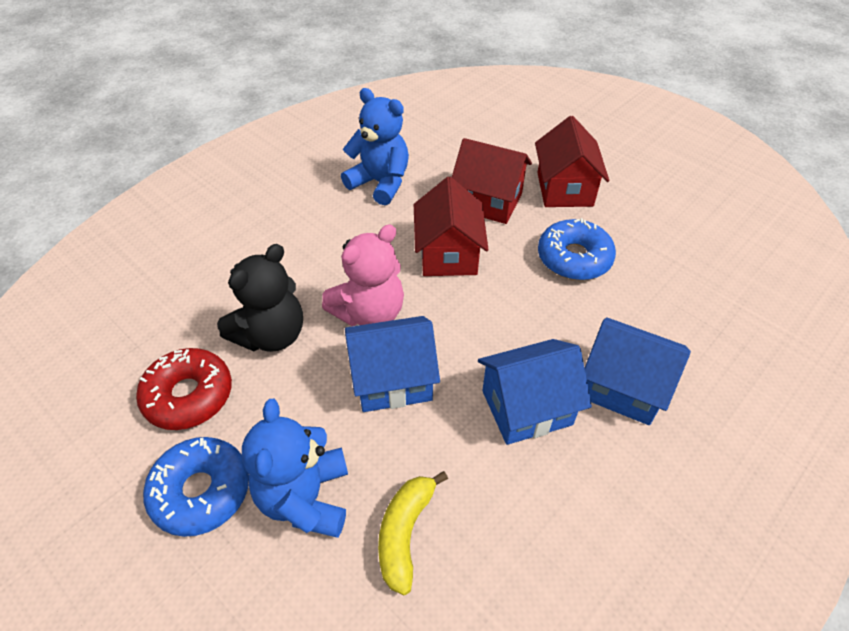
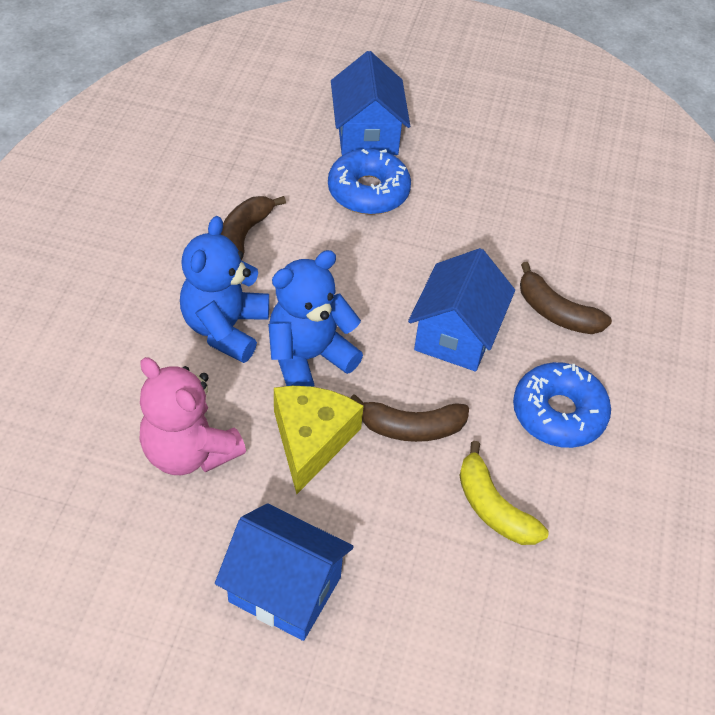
black teddy bear: [217,244,303,352] = 1 -> none = 0
brown banana: none = 0 -> [221,196,286,261] [350,394,469,442] [520,262,612,334] = 3
red donut: [136,348,232,430] = 1 -> none = 0
red house: [414,177,489,276] [452,138,532,224] [535,116,609,207] = 3 -> none = 0
yellow cheese: none = 0 -> [274,386,363,494] = 1

